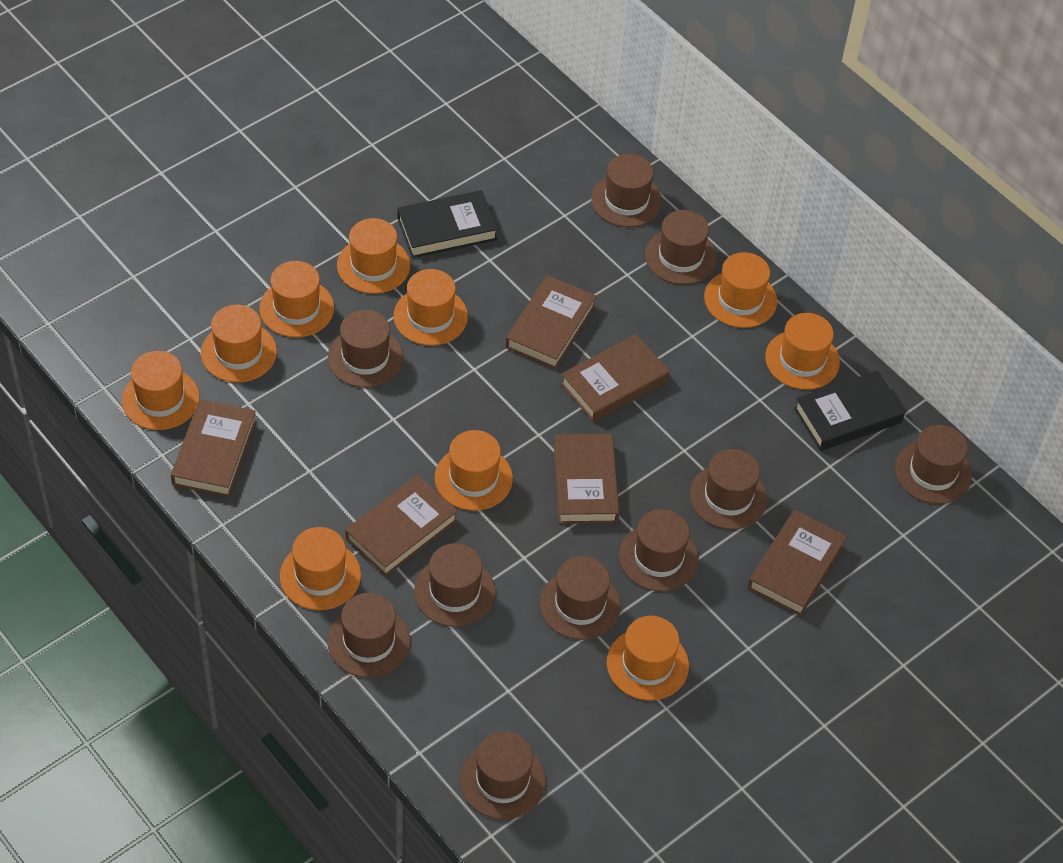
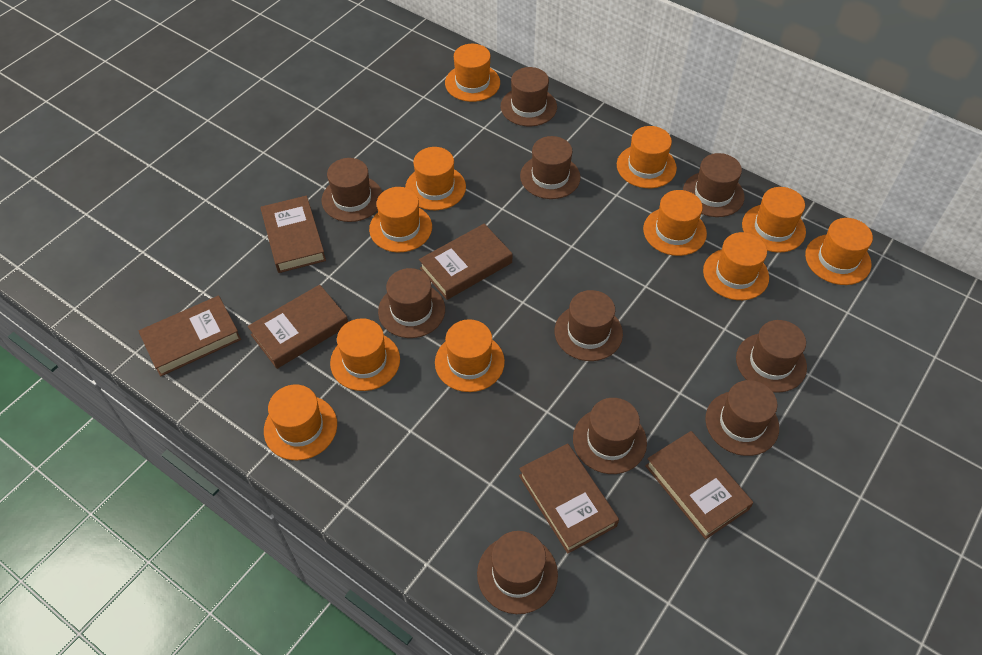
black book: [397,190,498,258] [794,371,905,451] = 2 -> none = 0
orange hat: [122,351,199,430] [201,305,277,383] [259,261,334,338] [280,527,361,610] [337,218,410,294] [393,269,468,346] [435,430,513,511] [607,616,689,701] [704,252,777,328] [765,313,840,390] = 10 -> [264,384,337,461] [330,318,400,391] [369,187,432,252] [405,147,466,210] [435,319,505,392] [445,44,500,102] [617,126,677,188] [643,190,707,256] [703,232,769,300] [742,187,806,253] [805,218,873,285] = 11

